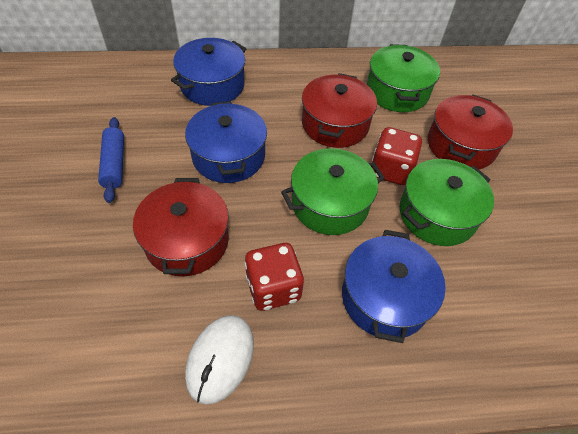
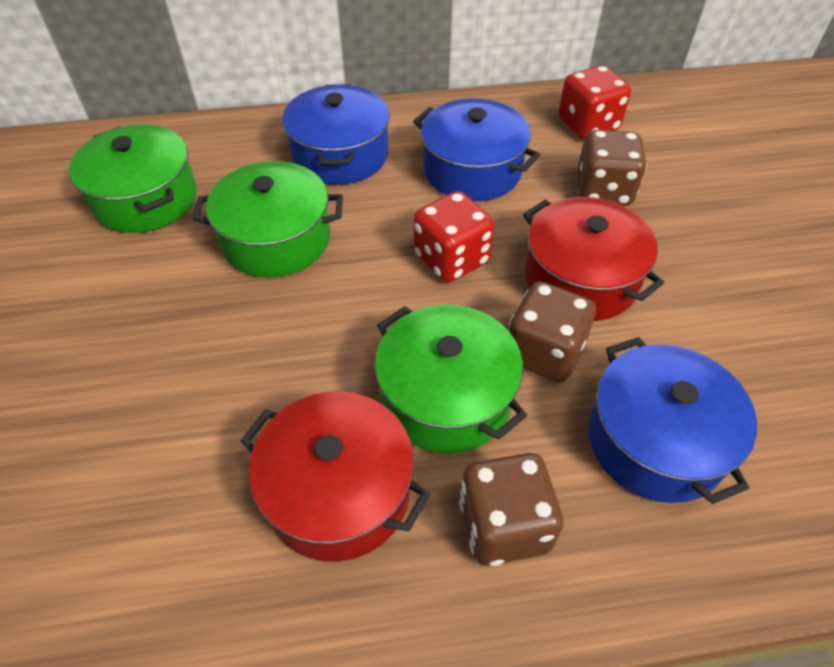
blue rolling pin: [98,117,124,203] = 1 -> none = 0
brown dice: none = 0 -> [459,453,564,566] [509,281,596,383] [577,130,647,206] = 3
red pot: [133,178,229,277] [302,73,377,148] [428,95,513,170] = 3 -> [241,392,430,562] [523,197,664,321] = 2
white mouse: [185,315,254,405] = 1 -> none = 0

